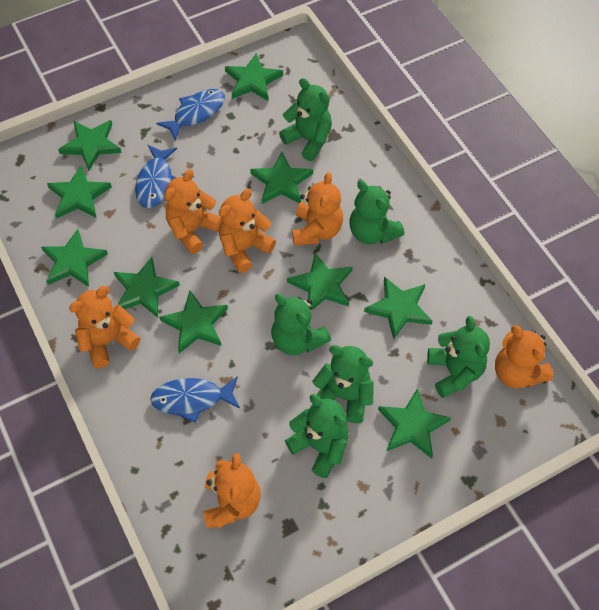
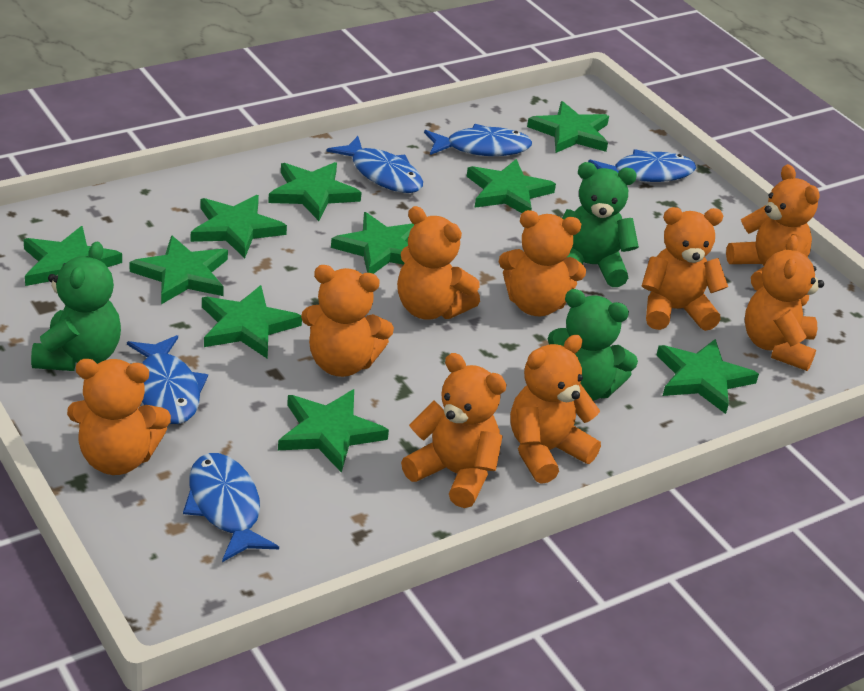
blue fish: [135,145,177,208] [150,376,240,423] [156,89,225,141] = 3 -> [127,335,208,424] [183,453,279,562] [326,136,423,193] [424,124,532,156] [588,149,696,182] = 5
green teddy bear: [271,294,331,355] [279,78,332,161] [285,394,349,478] [312,345,373,424] [350,180,404,244] [427,316,490,398] = 6 -> [31,241,121,371] [548,289,638,401] [562,162,639,287] = 3
orange teddy bear: [69,286,140,368] [165,169,222,254] [203,453,261,529] [219,189,276,273] [292,172,343,246] [495,325,554,388] = 6 -> [67,359,171,475] [301,265,394,377] [397,206,480,320] [401,353,507,508] [499,210,586,316] [510,335,601,484] [642,207,728,331] [726,164,820,291] [745,235,824,371] = 9

